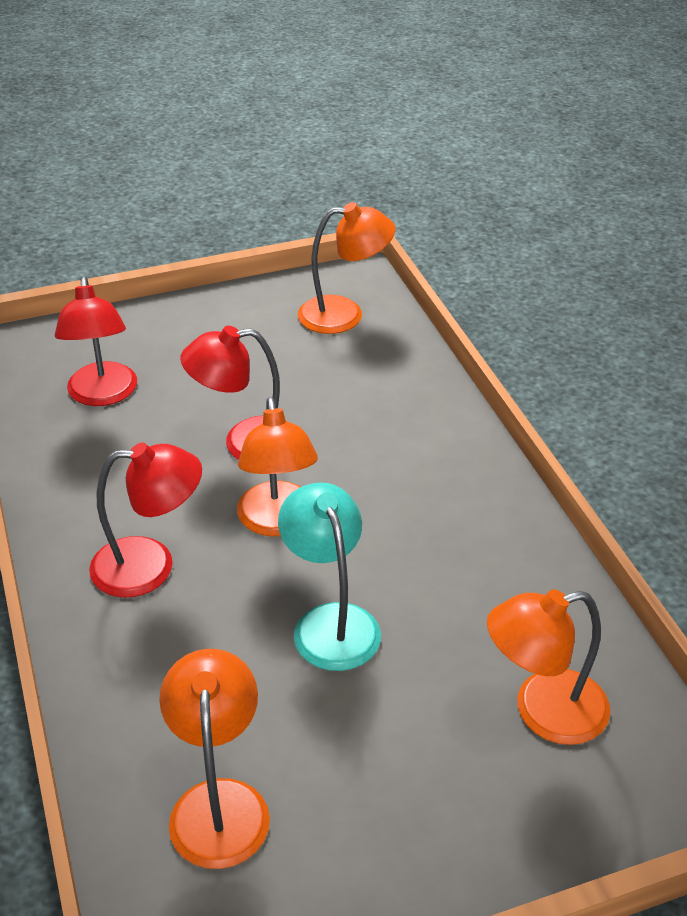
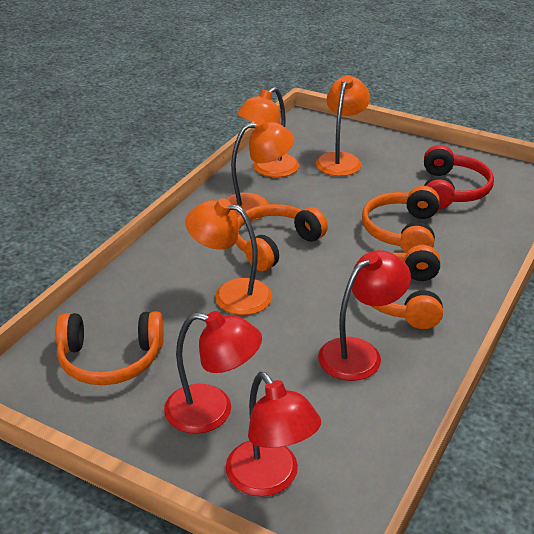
orange headphones: none = 0 -> [56,311,164,385] [236,204,328,271] [362,186,440,253] [371,245,443,329] = 4
red headphones: none = 0 -> [424,145,494,209] = 1
turquoise lamp: [278,483,381,671] = 1 -> none = 0

